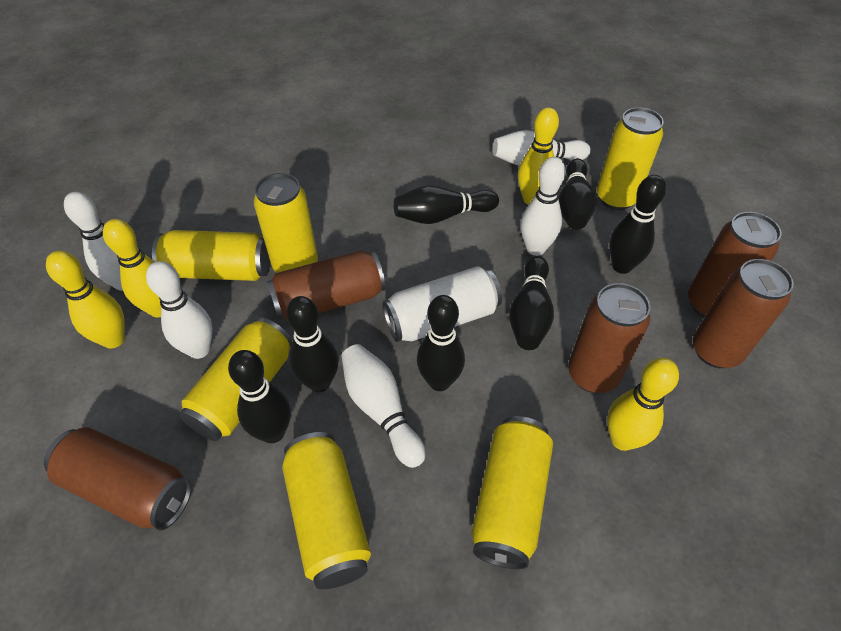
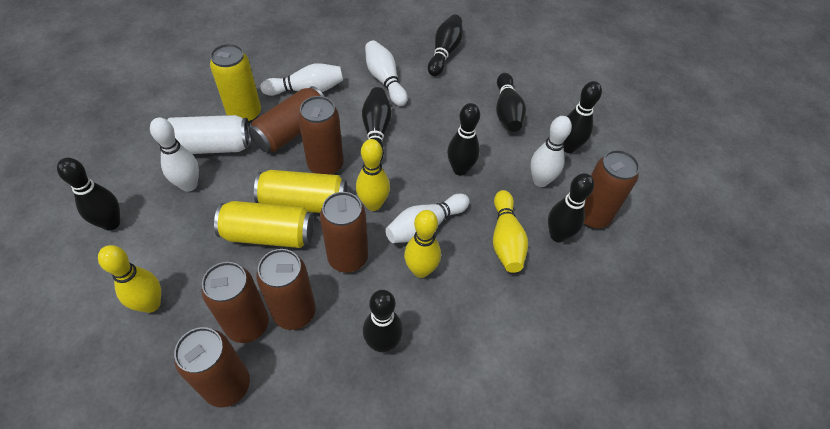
black bowling pin: [228,350,291,443] [286,296,339,392] [394,186,499,224] [417,295,465,391] [509,256,554,350] [559,159,597,230] [609,175,666,274] = 7 -> [57,157,120,231] [362,87,392,162] [363,290,403,353] [428,15,463,76] [447,103,480,176] [496,73,526,132] [548,173,594,242] [564,81,602,153] = 8
brown can: [44,427,192,530] [267,251,386,321] [568,283,650,393] [688,212,781,317] [693,259,794,368] = 5 -> [174,327,250,407] [201,262,269,343] [249,86,325,152] [256,249,316,330] [298,96,344,175] [320,192,368,273] [583,150,640,229] = 7
yellow can: [152,230,270,281] [179,317,293,441] [254,173,318,273] [282,432,371,589] [471,416,553,569] [597,107,664,210] = 6 -> [210,44,261,123] [214,201,314,248] [254,170,347,213] = 3

